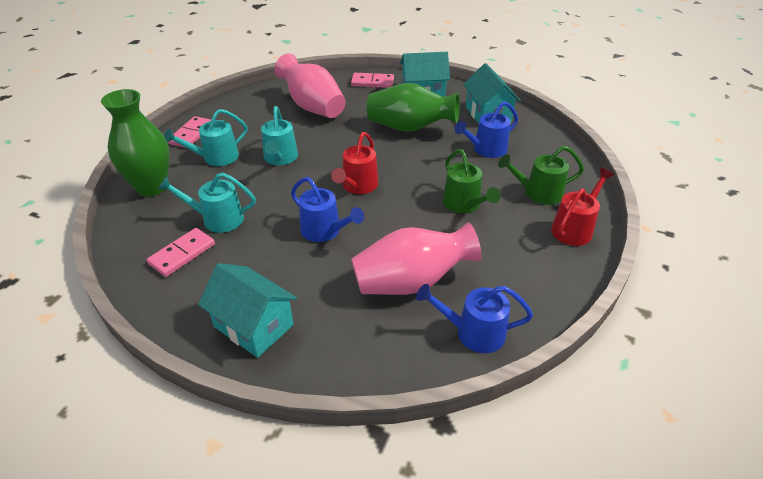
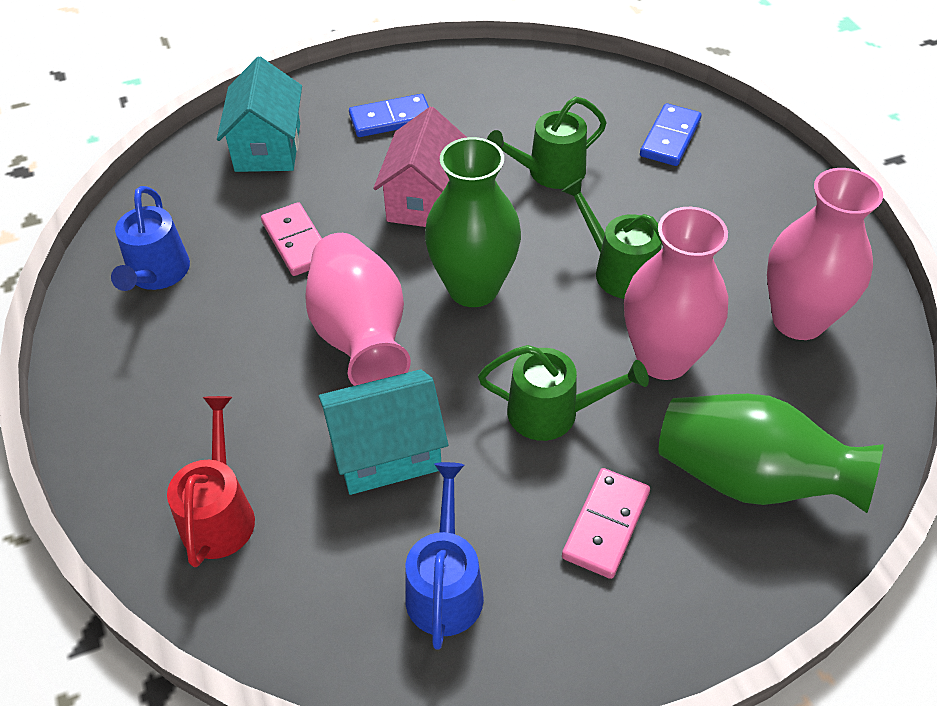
blue domino: none = 0 -> [349,94,429,137] [640,103,702,166] = 2
blue watering can: [291,177,364,242] [416,284,533,353] [454,101,518,158] = 3 -> [111,186,190,291] [405,462,484,650] = 2
green watering can: [442,149,501,213] [498,146,584,205] = 2 -> [478,345,649,441] [487,97,607,189] [562,178,663,299] = 3
pink domino: [146,228,215,277] [168,116,211,148] [351,73,394,88] = 3 -> [261,202,322,276] [562,468,650,579] = 2
pink house: none = 0 -> [373,107,467,227] = 1
pink vase: [274,53,346,118] [351,222,482,295] = 2 -> [305,233,411,386] [624,207,728,380] [767,168,883,340] = 3
red watering can: [331,132,378,194] [551,168,614,246] = 2 -> [167,396,255,567] = 1
turquoise house: [198,263,297,358] [400,52,450,97] [463,63,521,124] = 3 -> [217,57,302,172] [319,369,448,495] = 2
turquoise watering can: [158,173,256,233] [164,109,248,166] [261,106,298,165] = 3 -> none = 0

